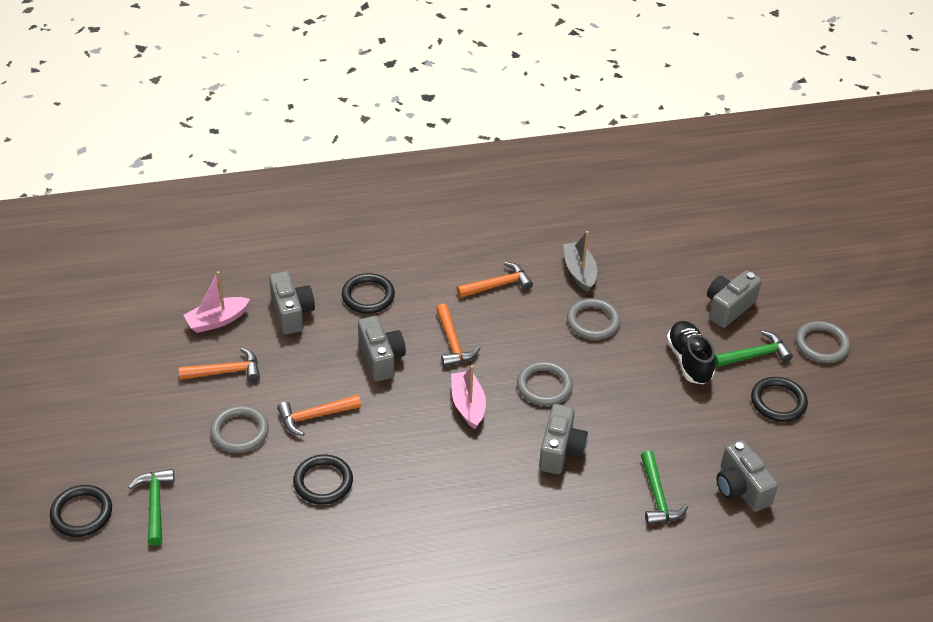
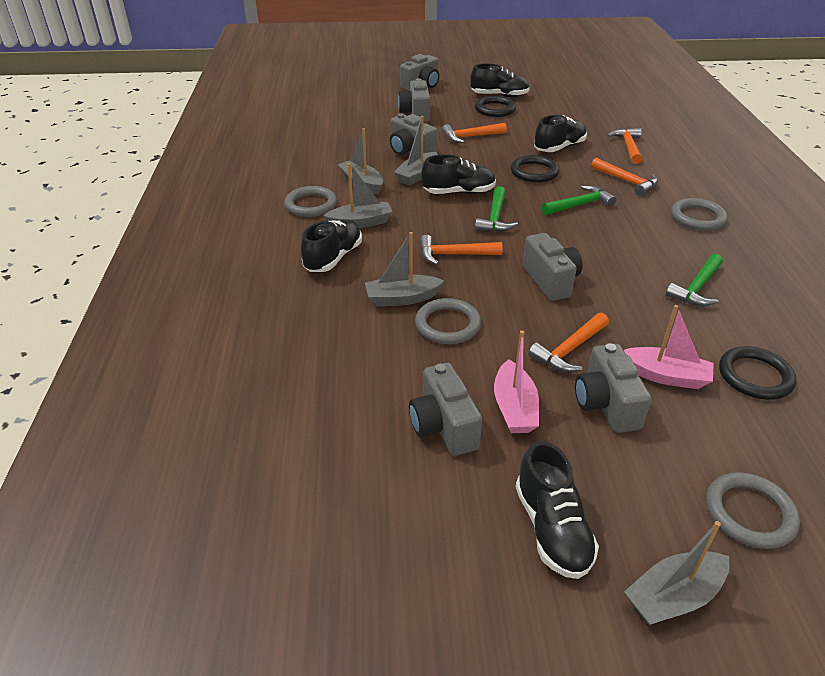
black ring: [50,485,112,537] [293,455,353,505] [342,273,395,314] [751,377,808,422] = 4 -> [475,96,516,117] [510,155,559,183] [719,346,797,400] = 3
black shoe: [667,321,715,384] = 1 -> [301,219,362,272] [421,154,496,194] [470,63,530,97] [516,441,599,579] [534,115,587,152] = 5
grey boat: [563,231,597,292] = 1 -> [323,163,393,228] [338,128,383,194] [365,232,444,307] [394,116,438,186] [624,521,730,625] = 5
grey camera: [269,271,315,335] [358,316,406,382] [539,404,588,474] [707,270,762,328] [716,440,778,512] = 5 -> [390,113,437,155] [398,78,430,122] [400,54,439,91] [409,363,482,456] [523,233,582,301] [575,343,652,433] = 6
orange hammer: [179,348,260,382] [277,395,361,436] [436,303,480,367] [457,262,533,298] = 4 -> [420,235,503,265] [442,123,507,143] [528,313,609,372] [591,158,658,196] [607,128,642,164] = 5

